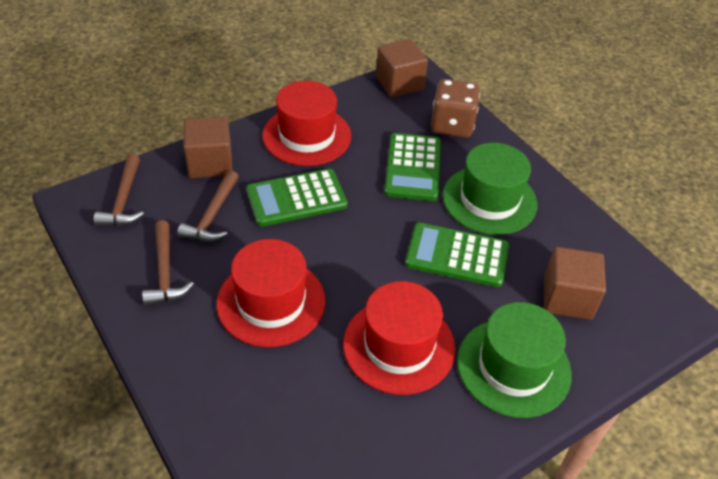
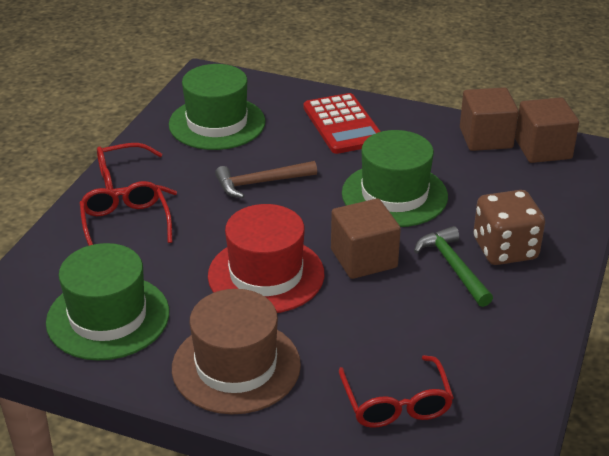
brown hammer: [94,154,144,226] [142,220,194,305] [178,170,239,242] = 3 -> [215,161,317,198] = 1
brown hat: none = 0 -> [172,289,301,414] = 1
green calculator: [246,169,348,227] [384,133,441,201] [405,223,509,287] = 3 -> none = 0
green hammer: none = 0 -> [414,226,493,307] = 1
green hat: [443,143,538,235] [457,302,572,418] = 2 -> [46,243,169,361] [169,64,265,150] [342,130,448,227] = 3
red calculator: none = 0 -> [304,93,381,154] = 1
red glasses: none = 0 -> [80,181,172,246] [97,143,177,195] [339,355,454,428] = 3
red hat: [216,239,326,347] [262,81,351,166] [343,281,456,395] = 3 -> [208,204,324,313] = 1

